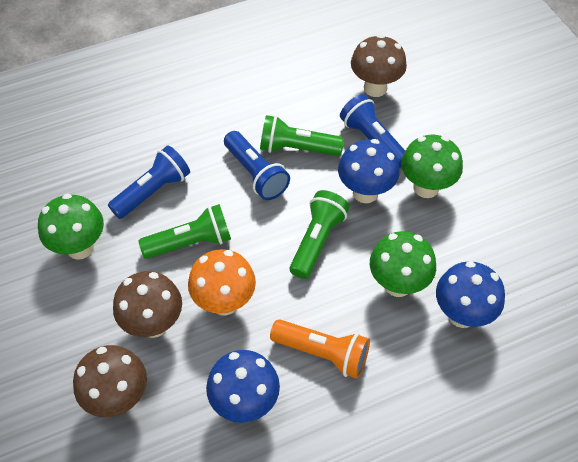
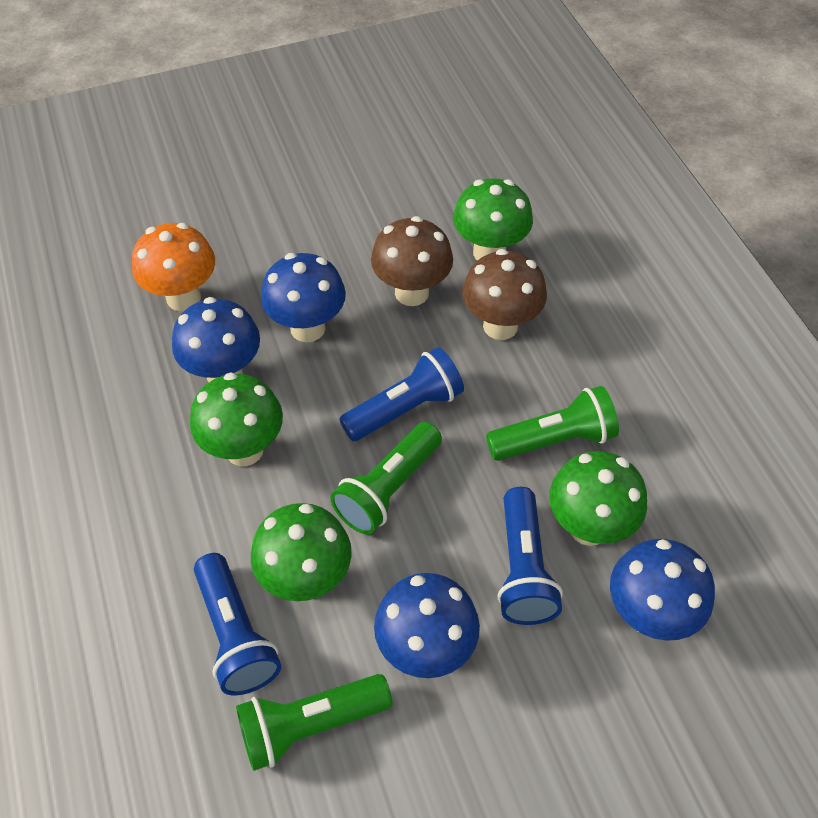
blue mushroom: [206,350,280,423] [338,139,399,203] [436,261,505,328] = 3 -> [172,297,260,382] [261,253,346,342] [374,573,480,678] [610,539,715,641] = 4
brown mushroom: [73,345,147,417] [113,271,182,338] [351,34,407,97] = 3 -> [371,216,453,306] [462,249,547,340] = 2
green mushroom: [38,194,104,260] [370,231,436,297] [401,135,463,198] = 3 -> [190,372,283,466] [251,503,352,601] [453,178,533,261] [549,451,647,546] = 4
orange flashlight: [270,320,370,379] = 1 -> none = 0

